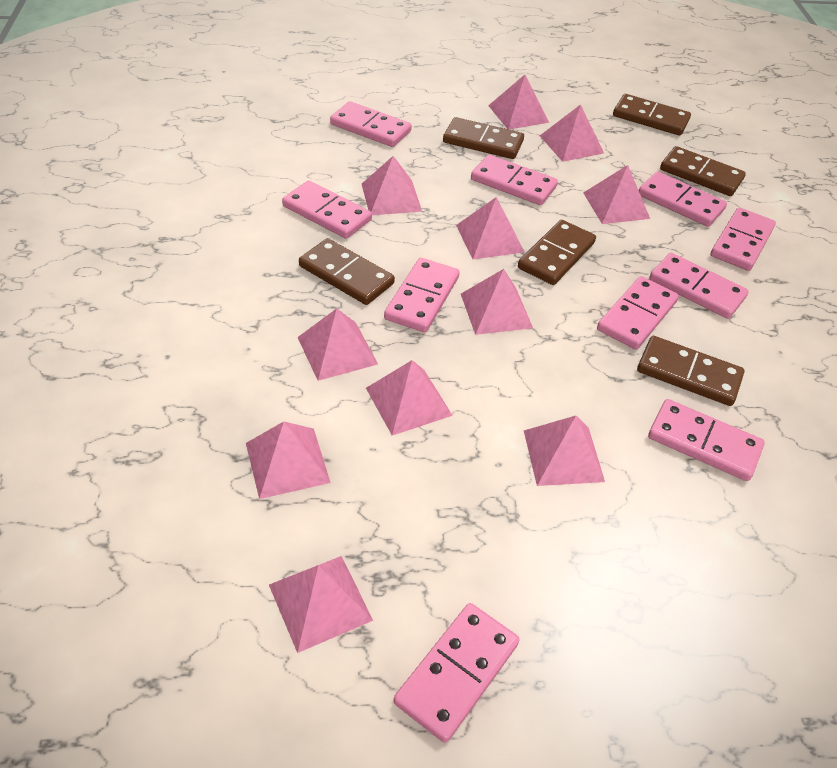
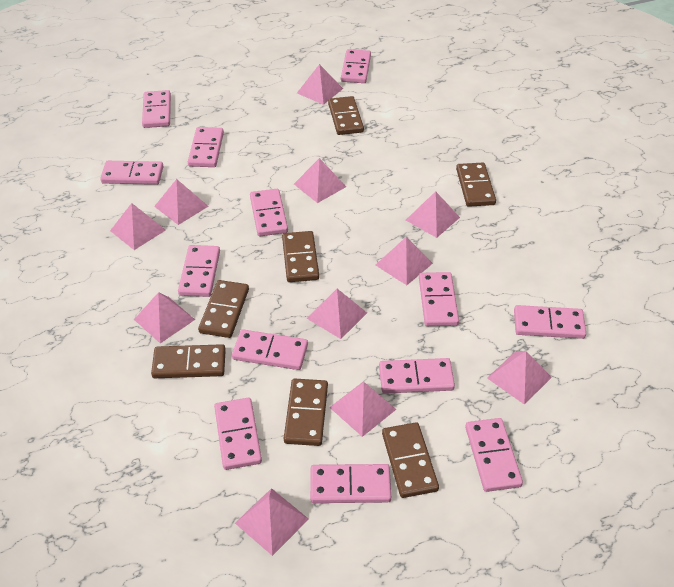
brown domino: [299,238,395,305] [443,117,524,159] [518,220,596,285] [613,94,691,135] [637,336,745,406] [660,146,746,196] = 6 -> [151,344,226,378] [198,280,249,338] [282,231,319,282] [284,378,328,446] [328,96,364,135] [382,422,439,498] [456,163,496,207] = 7
pink domino: [282,181,372,239] [330,101,412,147] [384,258,460,332] [394,603,520,743] [471,155,558,205] [597,276,679,350] [639,171,727,227] [648,399,765,481] [649,253,749,319] [711,208,776,271] = 10 -> [100,161,164,185] [142,90,171,128] [178,245,220,297] [188,127,224,167] [214,398,262,470] [232,329,308,370] [250,189,288,236] [310,464,391,503] [341,49,371,83] [379,358,455,394] [419,272,459,326] [465,418,523,492] [514,305,586,339] = 13

